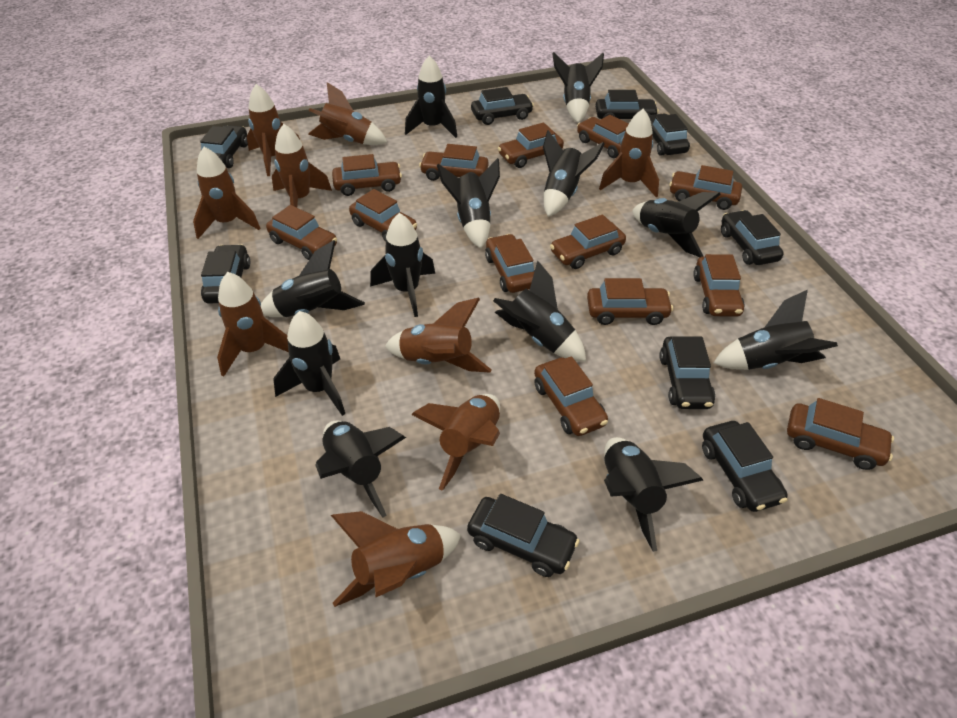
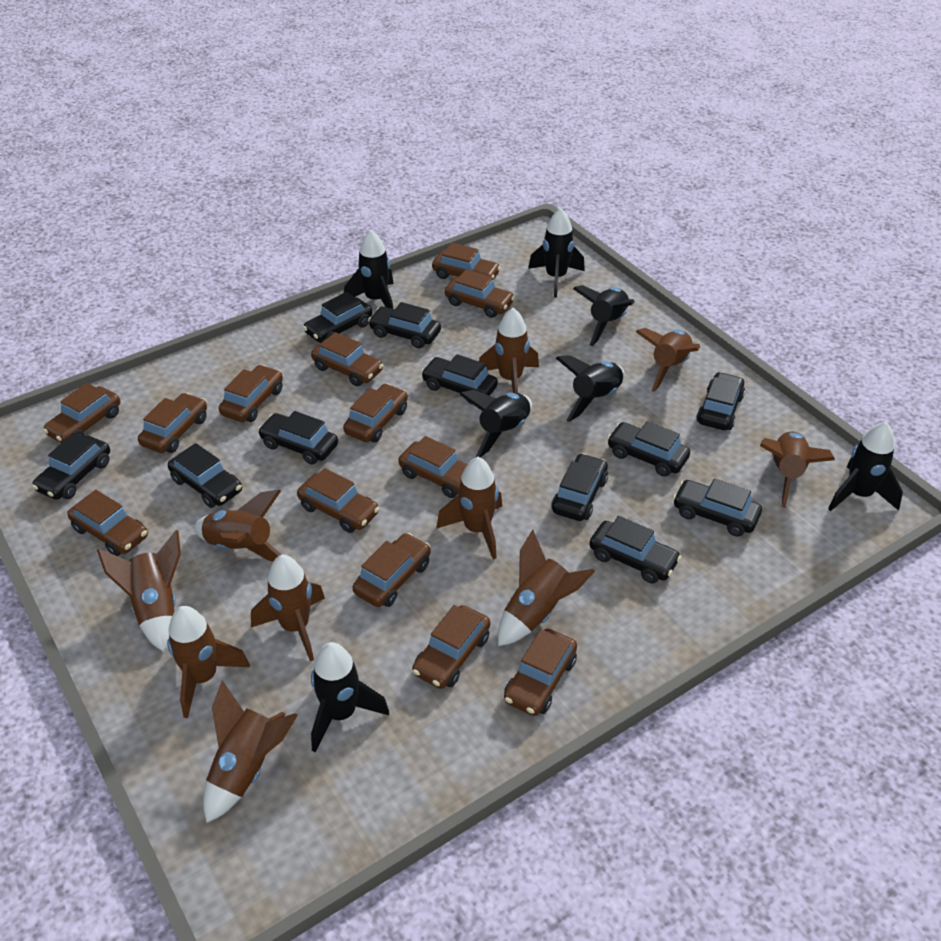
black car: [200,125,248,168] [201,244,251,304] [467,494,580,577] [471,87,534,125] [595,90,659,119] [648,113,690,156] [659,336,715,409] [702,421,788,512] [721,210,784,265] = 9 -> [32,433,110,500] [168,443,242,508] [258,411,338,465] [303,292,372,343] [368,302,441,349] [421,354,498,404] [552,453,608,521] [589,516,681,583] [607,421,690,477] [673,479,762,537] [696,372,745,430] = 11
black rocket: [260,240,365,317] [274,311,345,416] [315,420,406,518] [370,213,435,317] [405,55,457,138] [437,158,500,248] [493,260,586,362] [543,130,604,217] [552,52,604,123] [604,437,703,552] [632,192,721,257] [713,290,838,370] = 12 -> [311,642,389,753] [344,230,394,309] [459,390,532,458] [528,208,585,297] [556,355,625,422] [573,285,634,346] [828,422,903,511] = 7
brown rocket: [193,147,260,239] [217,272,289,377] [247,84,300,176] [272,124,332,207] [308,82,387,145] [331,511,461,607] [385,298,492,373] [411,394,500,491] [599,109,659,198] = 9 -> [97,530,181,652] [167,606,250,718] [194,490,281,562] [203,680,298,823] [251,555,325,661] [436,457,502,560] [479,308,539,393] [498,530,595,646] [636,328,700,392] [760,432,835,508] = 10

